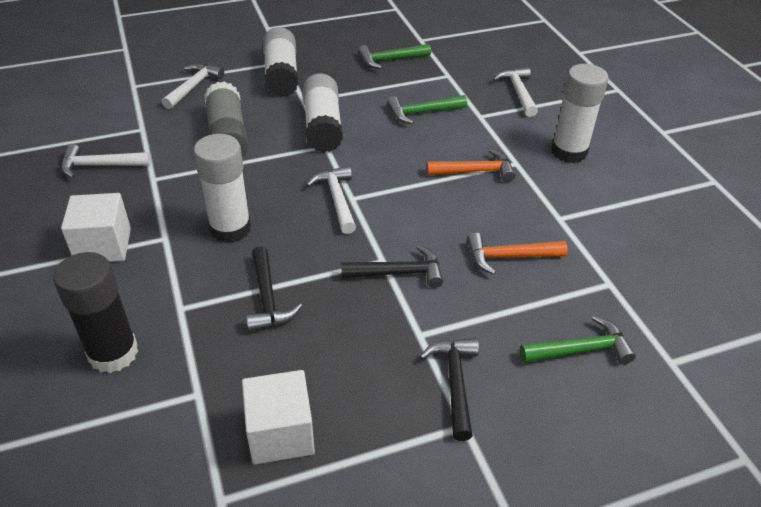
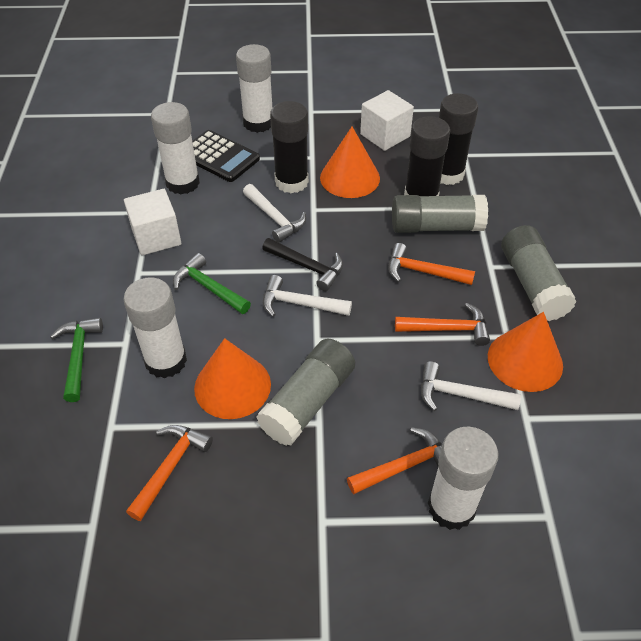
black calculator: none = 0 -> [192,130,260,182] = 1
black glue stick: [53,252,138,373] = 1 -> [270,101,309,193] [404,116,450,196] [439,93,478,185] = 3
black hammer: [246,246,302,332] [341,245,443,288] [420,338,479,441] = 3 -> [262,238,343,291] = 1
green hammer: [358,44,431,69] [387,95,467,124] [520,316,636,364] = 3 -> [50,318,103,402] [173,253,251,314] = 2
grey glue stick: [204,81,249,157] = 1 -> [256,339,355,446] [392,195,488,233] [501,225,577,321] = 3
orange cone: none = 0 -> [194,338,271,419] [320,127,380,198] [488,312,563,392] = 3
orange hammer: [426,148,516,182] [467,232,568,275] = 2 -> [126,425,213,521] [347,427,442,494] [388,243,475,285] [395,303,490,346] = 4
white hammer: [61,144,151,178] [162,63,224,109] [306,166,356,234] [493,67,538,117] = 4 -> [243,184,306,243] [263,275,352,317] [421,361,521,411] = 3

